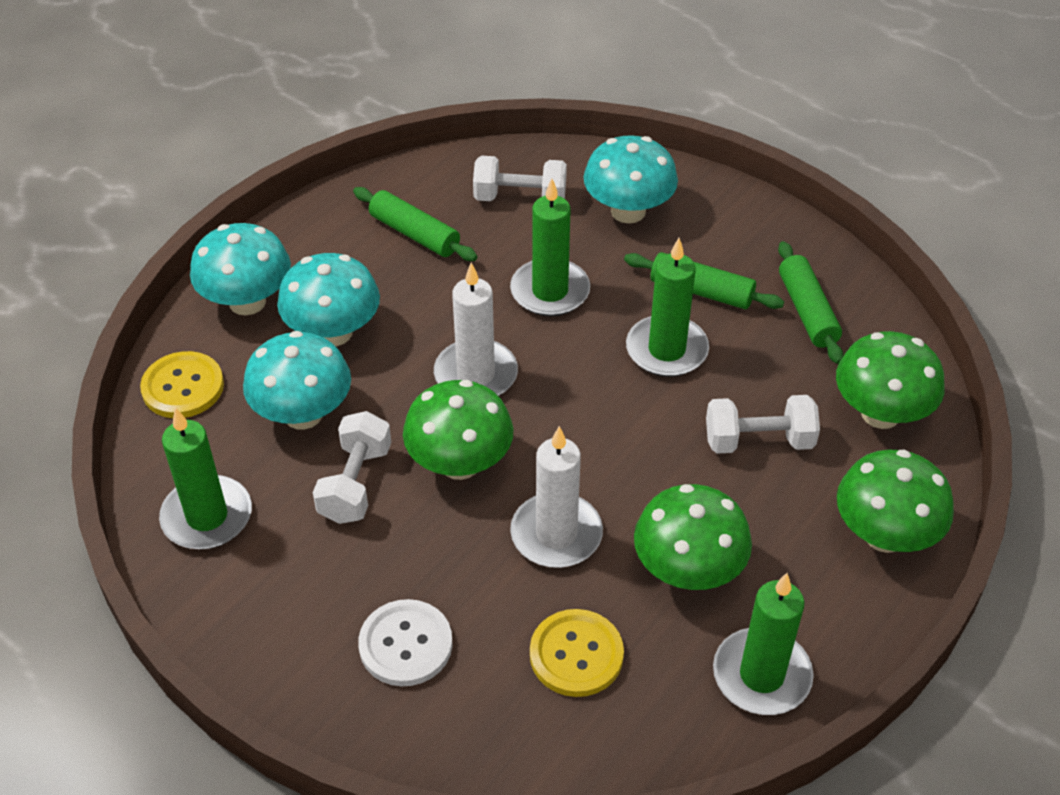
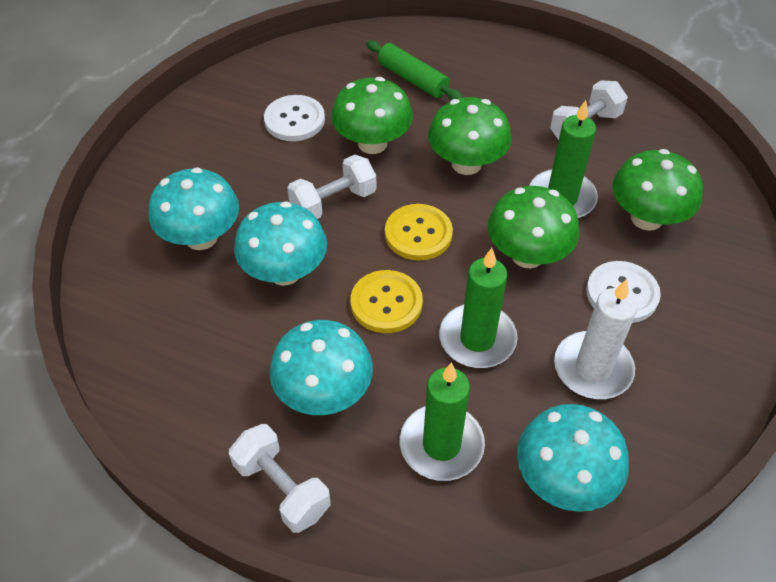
green candle: [159,408,252,549] [510,179,590,316] [626,238,709,377] [713,573,814,715] = 4 -> [400,363,485,481] [439,248,518,368] [529,100,598,218] = 3
green rolling pin: [353,187,477,261] [624,252,784,309] [778,241,844,364] = 3 -> [366,40,463,100] = 1
white button: [358,599,453,686] = 1 -> [264,95,325,141] [586,261,661,323] = 2
white candle: [434,263,518,396] [510,426,603,568] = 2 -> [554,279,637,399] = 1

